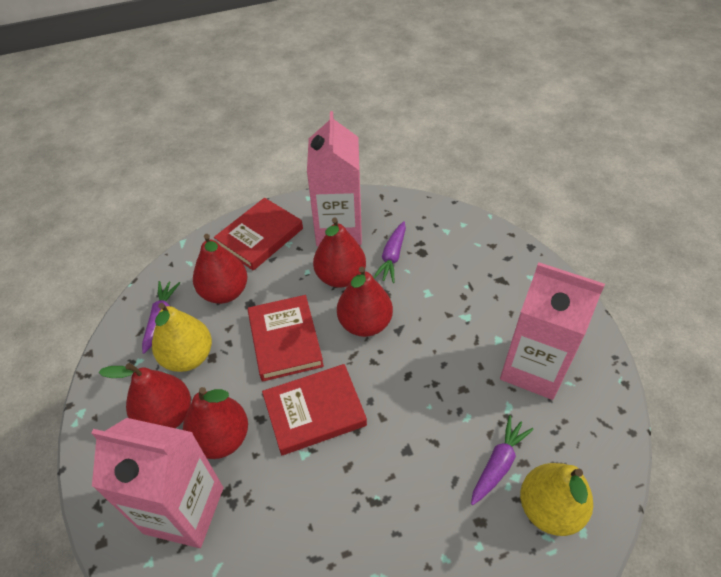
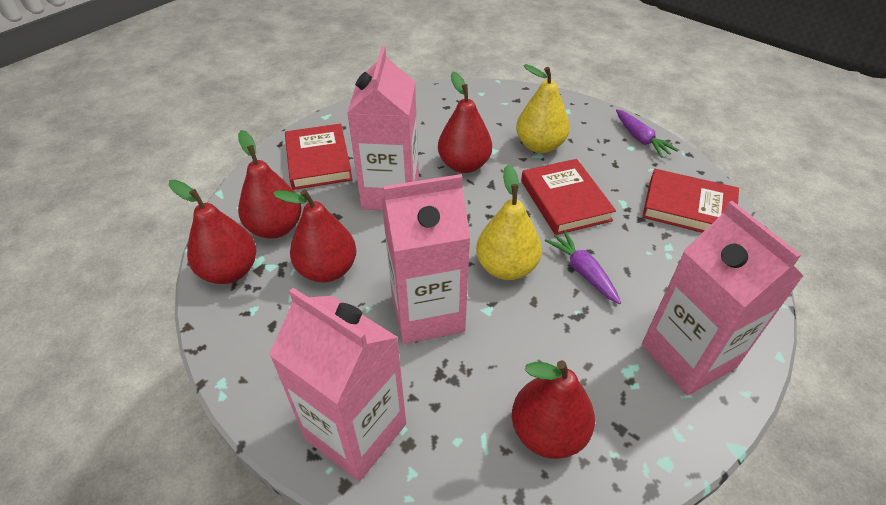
pink carton: [91,418,223,548] [307,111,362,246] [500,262,605,400] = 3 -> [269,288,406,481] [347,46,419,211] [381,174,471,344] [642,201,804,396] = 4
purple carrot: [142,281,180,354] [373,221,406,283] [471,415,534,505] = 3 -> [544,230,621,304] [616,109,679,158] = 2

